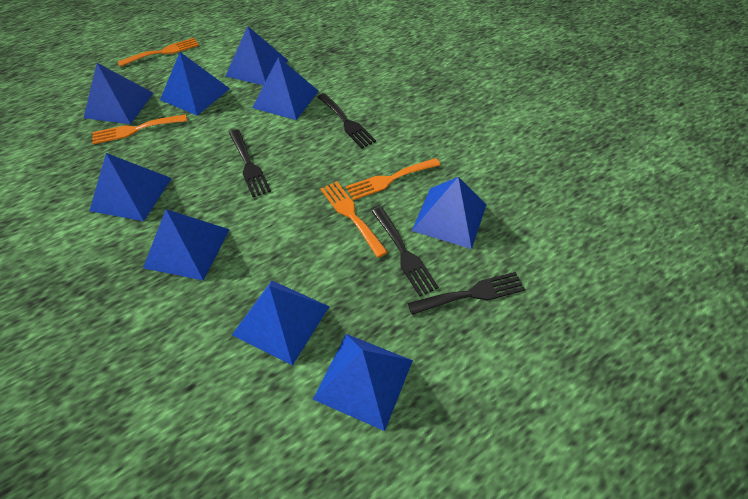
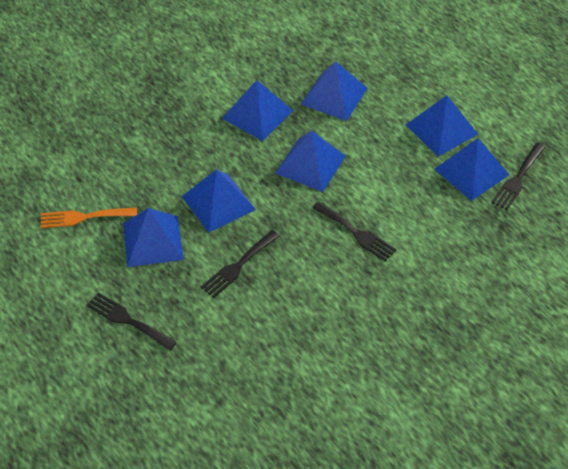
blue pyramid: [84,63,153,124] [89,153,172,221] [143,209,230,281] [160,52,230,116] [226,26,288,86] [232,281,330,366] [252,57,319,120] [313,334,413,431] [412,177,487,249] = 9 -> [123,208,184,267] [182,169,256,232] [222,80,293,141] [275,130,346,192] [301,62,368,121] [406,95,478,157] [434,138,509,201] = 7
orange fork: [92,114,187,144] [118,38,199,67] [320,181,388,258] [346,158,441,200] = 4 -> [41,208,137,228] = 1

